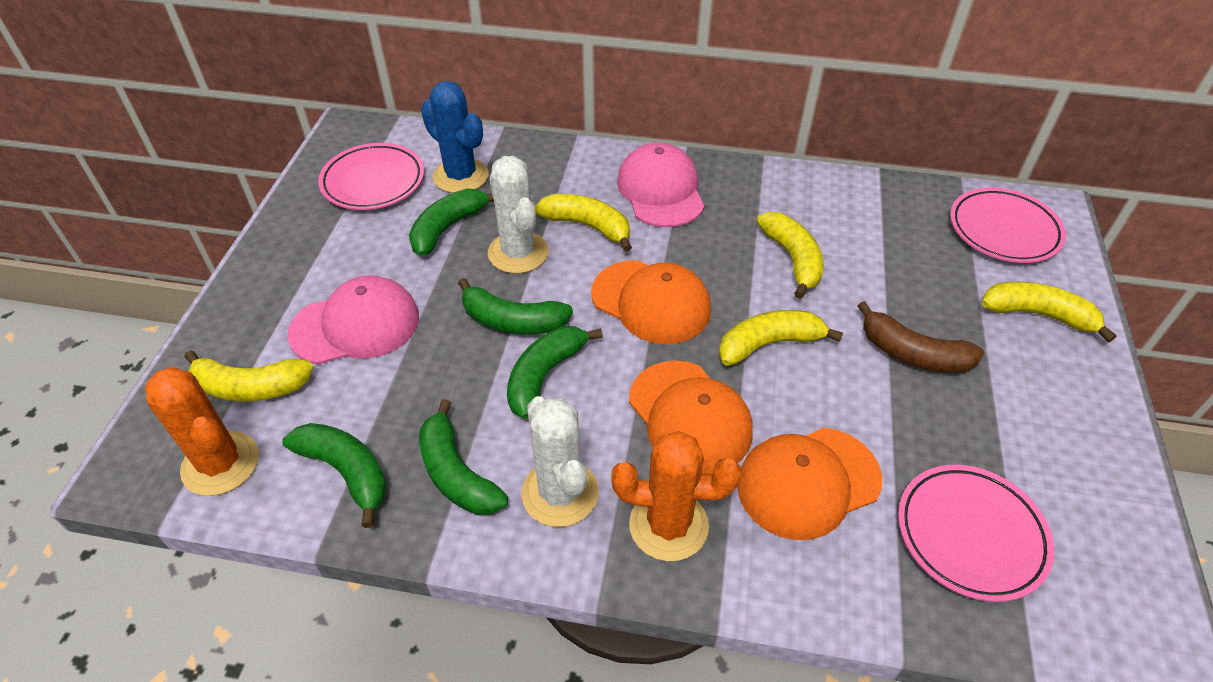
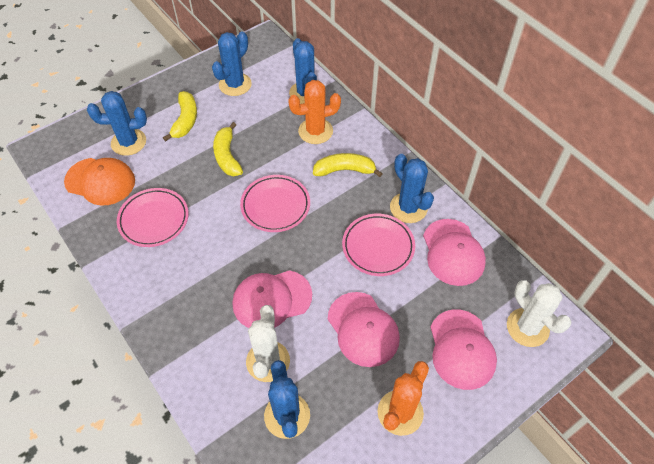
blue cactus: [421,81,489,193] = 1 -> [87,91,147,156] [212,32,252,96] [264,360,310,439] [289,38,317,104] [390,154,434,223] = 5
brown banana: [858,301,984,373] = 1 -> none = 0
green banana: [282,423,387,528] [409,188,494,256] [419,399,508,515] [458,278,573,334] [507,326,603,419] = 5 -> none = 0
orange cap: [591,260,711,344] [629,361,753,474] [737,428,882,540] = 3 -> [64,158,135,206] = 1
pink cap: [287,275,419,365] [617,143,704,227] = 2 -> [233,270,312,328] [328,292,400,367] [423,219,486,286] [431,309,497,390] = 4
yellow banana: [185,350,313,402] [535,194,632,252] [719,310,843,366] [757,212,824,299] [982,282,1116,342] = 5 -> [163,91,197,142] [213,122,243,176] [313,153,383,177] = 3

